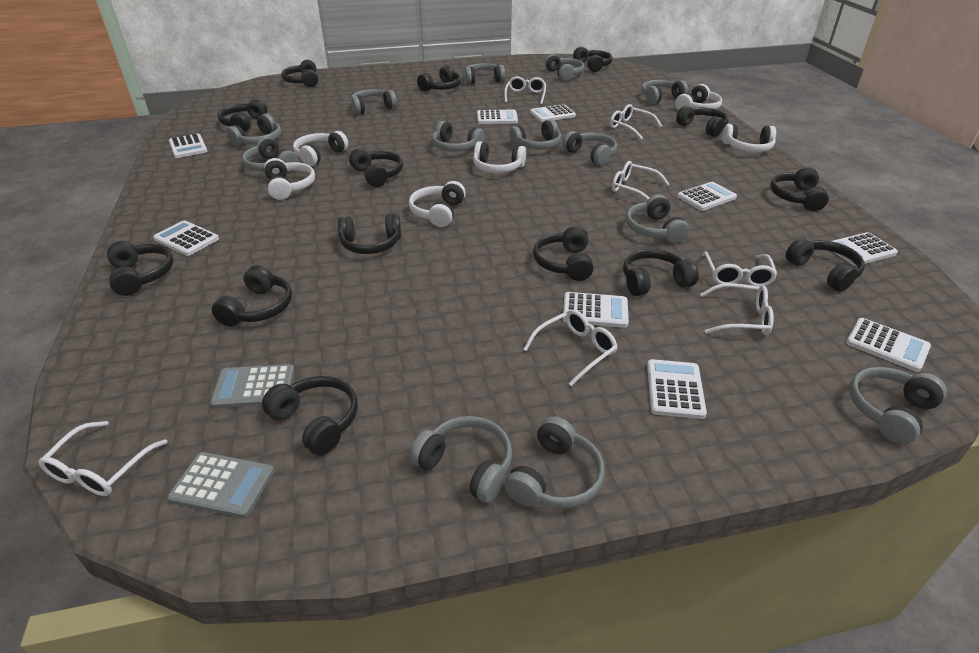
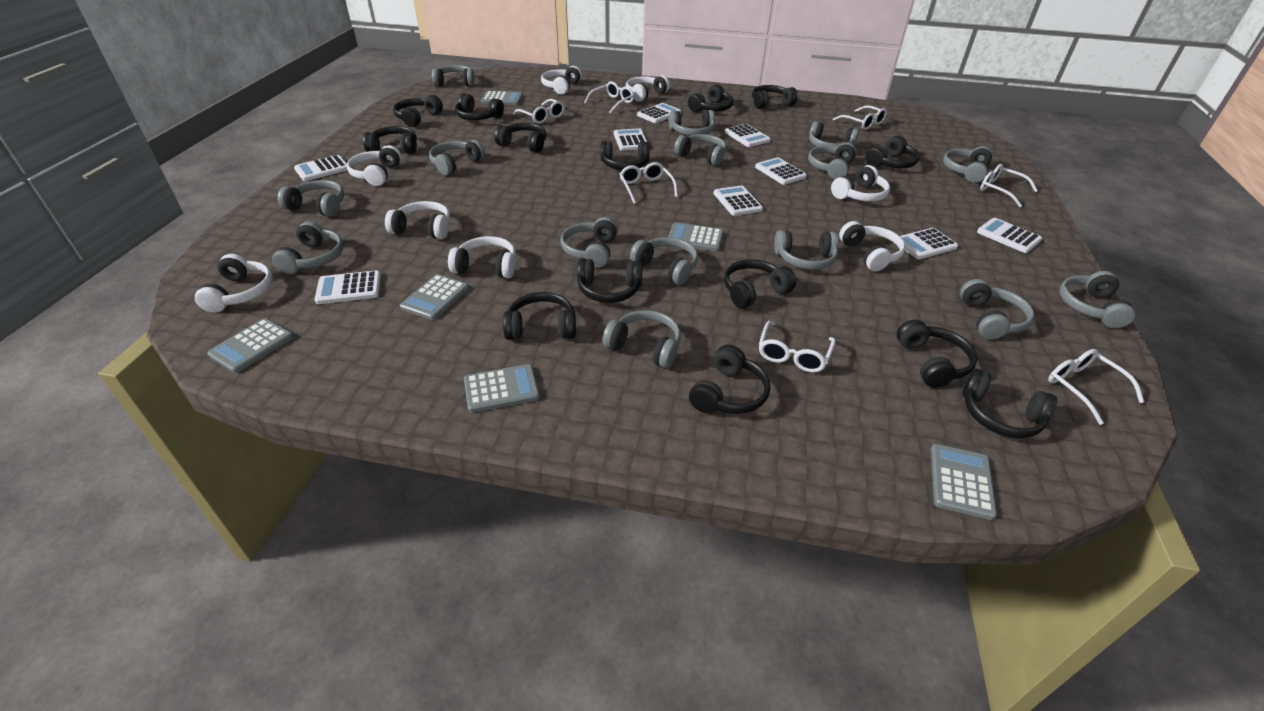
grey calculator: [168,452,274,518] [210,364,294,408] = 2 -> [207,318,294,373] [400,274,469,320] [464,364,540,413] [481,91,523,105] [668,222,724,252] [931,444,997,520] = 6
grey headphones: [226,113,281,146] [242,137,298,172] [351,89,397,115] [410,416,512,503] [432,121,485,152] [465,63,505,84] [504,416,605,509] [509,119,561,149] [545,54,584,81] [563,131,617,166] [626,195,689,243] [641,80,688,104] [849,367,947,444] = 13 -> [272,221,344,274] [277,180,344,217] [429,140,485,175] [432,65,475,86] [560,217,618,268] [603,310,681,368] [630,237,698,285] [669,110,715,136] [674,134,727,166] [774,230,839,270] [808,142,856,179] [809,121,859,147] [943,146,993,183] [960,279,1034,339] [1059,271,1136,328] = 15
white headphones: [264,158,315,200] [293,131,349,166] [409,181,466,227] [473,141,526,173] [675,84,722,110] [722,124,776,152] = 6 -> [195,254,273,313] [347,145,402,186] [385,201,450,239] [448,236,516,278] [541,66,582,94] [626,75,670,102] [831,165,890,202] [839,221,905,271] = 8

